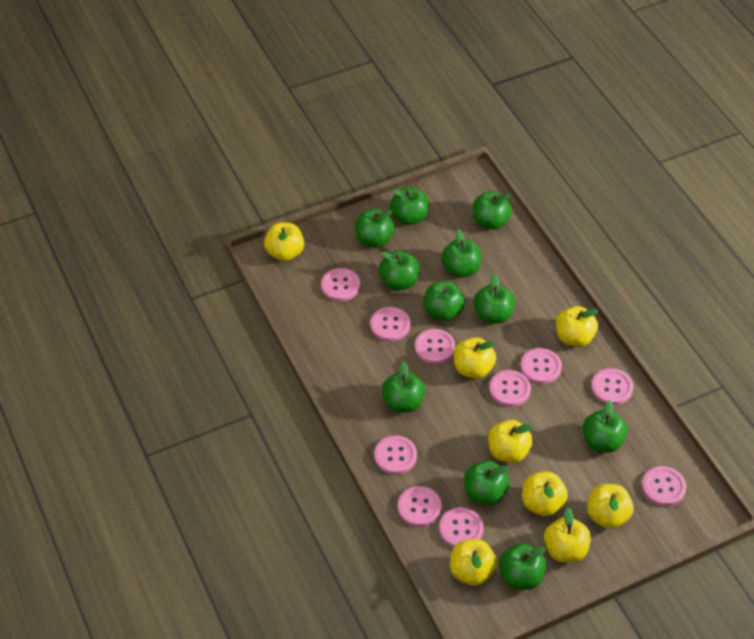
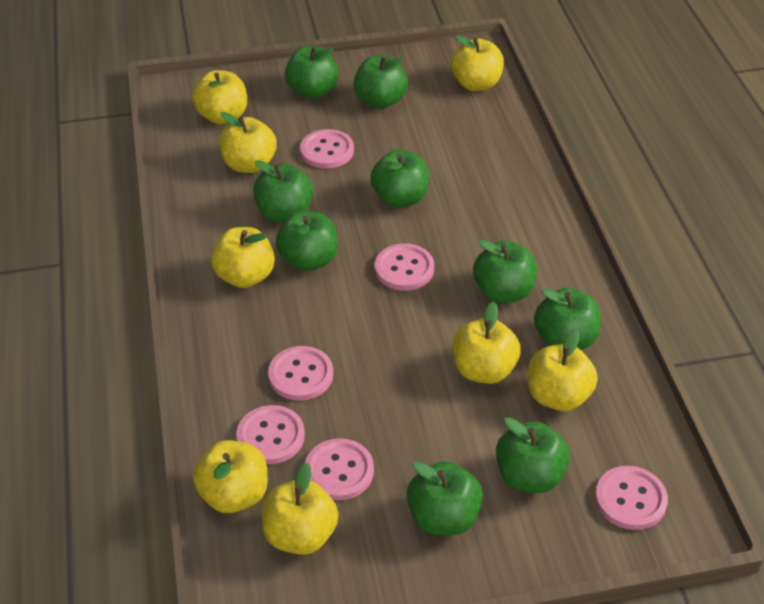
green apple: [355,209,395,248] [379,251,419,290] [382,361,425,413] [390,187,429,225] [424,281,465,321] [441,229,481,278] [464,461,510,505] [473,191,512,230] [473,274,515,323] [499,543,547,590] [583,400,627,452] = 11 -> [253,160,313,222] [276,211,338,271] [285,46,339,99] [353,55,408,109] [370,150,429,208] [407,461,483,535] [473,239,537,303] [496,417,570,493] [534,288,601,350] = 9
pink button: [321,268,360,301] [370,307,410,341] [374,436,417,474] [398,486,441,527] [415,329,455,364] [439,507,484,547] [489,370,531,407] [521,348,562,384] [591,368,633,405] [642,466,686,506] = 10 -> [236,405,305,464] [268,346,333,401] [300,129,354,169] [305,438,374,501] [375,243,434,291] [595,466,668,530] = 6

